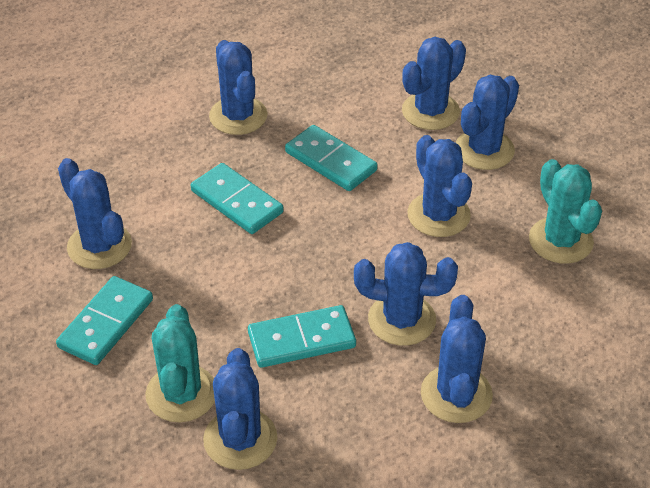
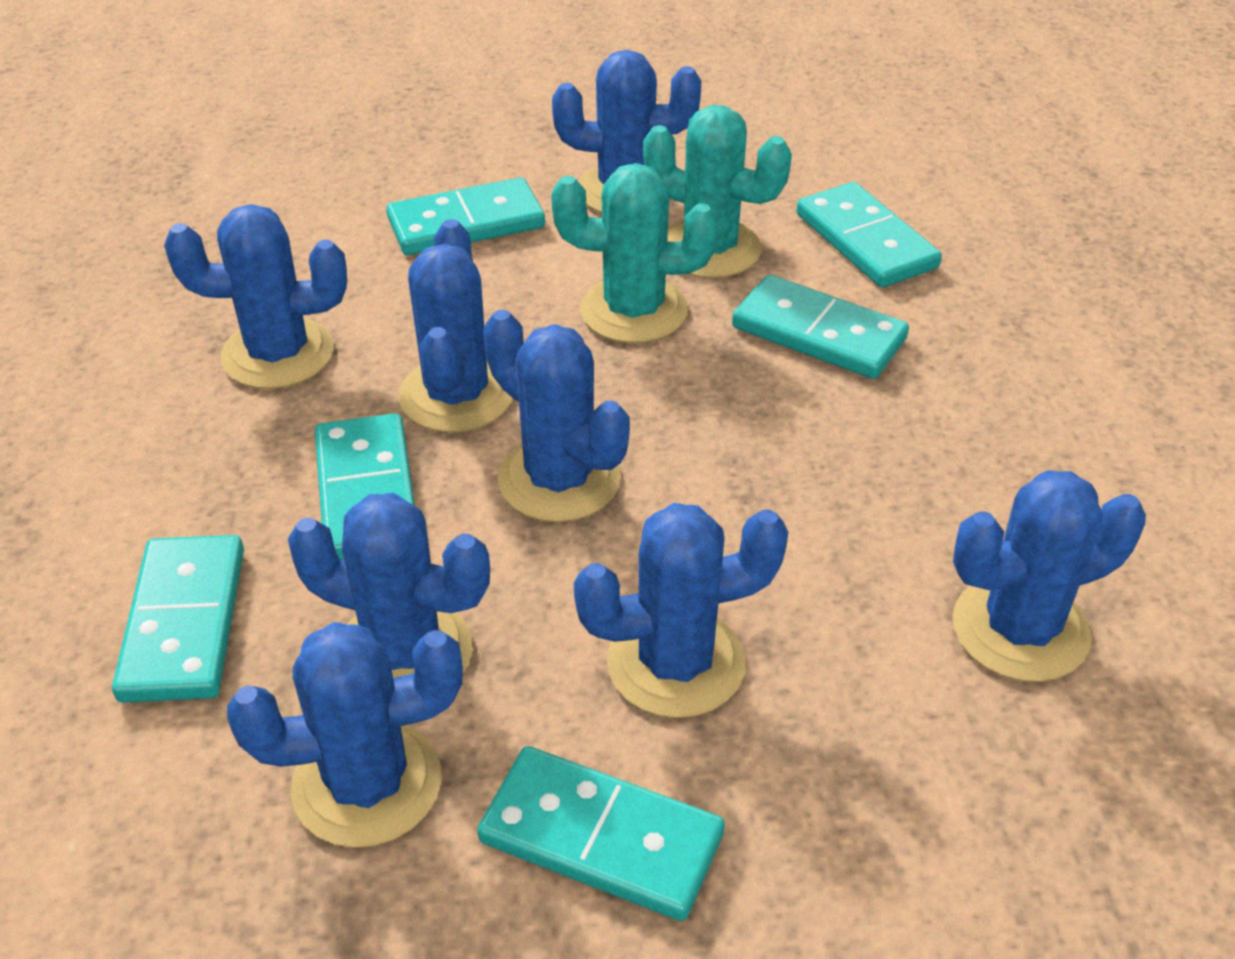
turquoise domino: [56,276,153,365] [191,163,284,234] [248,305,356,368] [285,125,378,191] = 4 -> [112,535,244,703] [315,413,415,560] [386,178,545,255] [477,746,725,921] [732,275,909,379] [796,182,942,288] = 6

